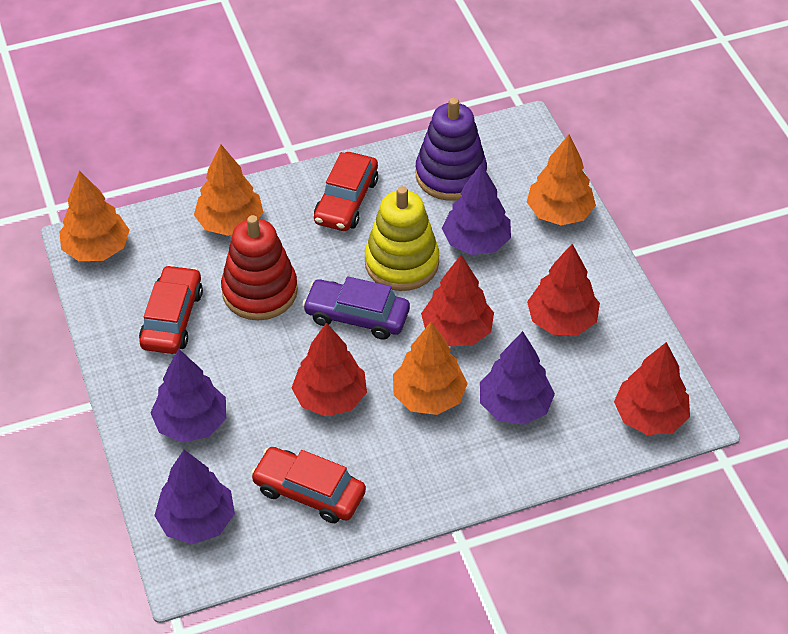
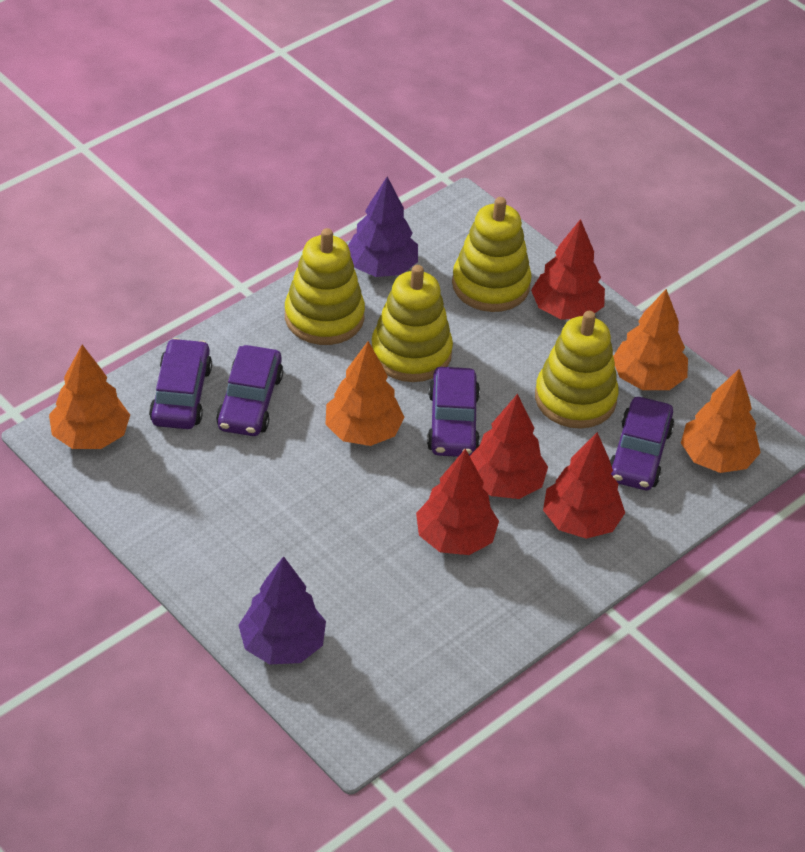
purple car: [303,276,410,340] = 1 -> [149,338,212,429] [216,345,283,436] [427,367,480,457] [610,397,674,490] = 4
purple stacking toy: [416,98,487,201] = 1 -> none = 0
purple tree: [150,348,226,443] [154,450,235,544] [442,164,511,255] [480,331,555,425] = 4 -> [238,556,326,665] [348,177,418,277] = 2
red car: [139,265,203,354] [251,447,366,523] [314,152,378,231] = 3 -> none = 0
red stacking toy: [221,215,298,320] = 1 -> none = 0
yellow stacking toy: [365,186,439,291] = 1 -> [285,228,365,345] [371,265,453,382] [452,197,532,312] [535,311,619,429] = 4

